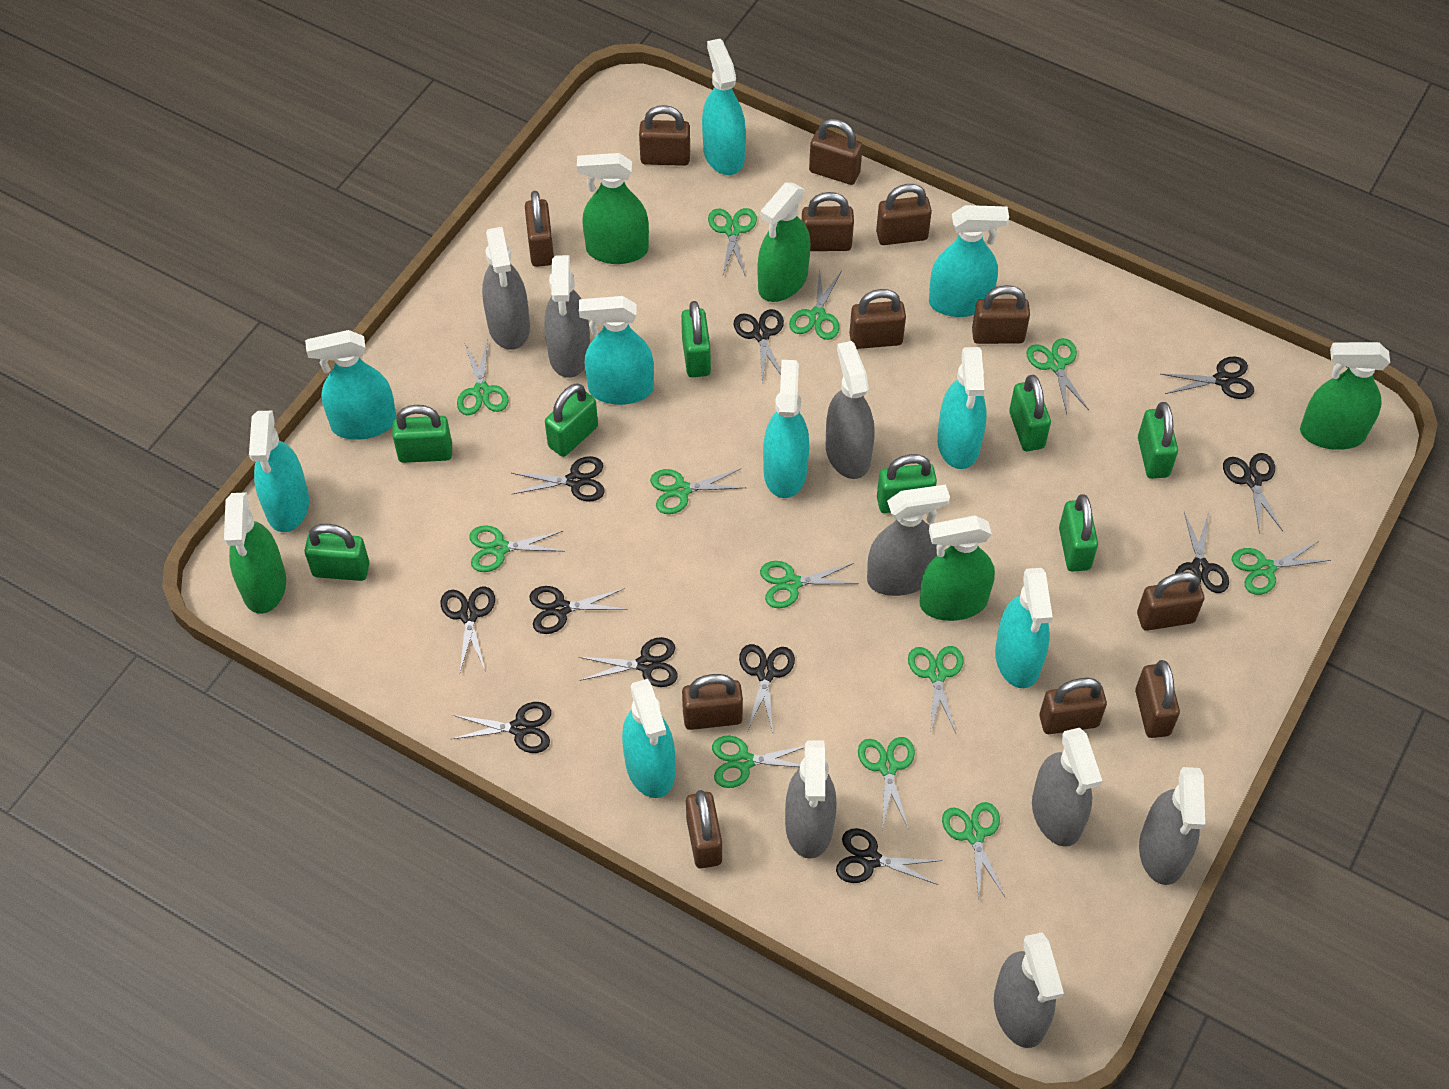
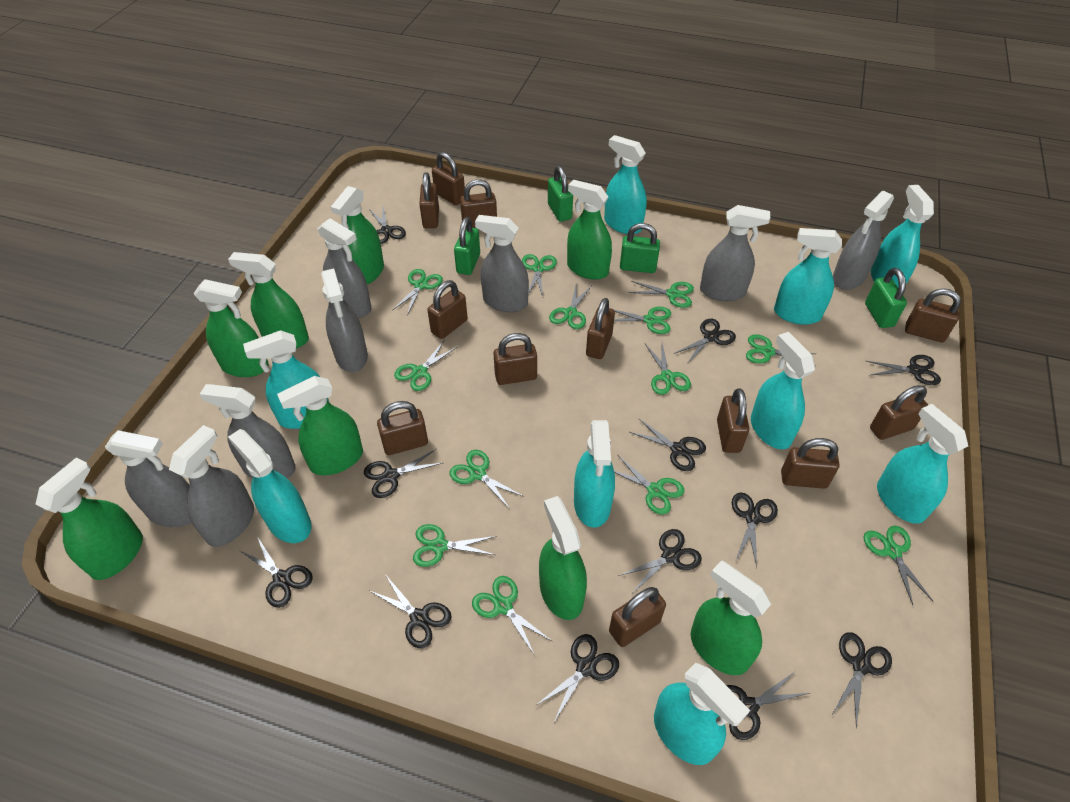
black scissors: [440,586,495,672] [452,702,551,753] [512,456,604,502] [530,586,628,634] [578,637,678,687] [733,309,784,382] [739,644,795,733] [836,828,943,885] [1161,356,1254,399] [1175,512,1229,593] [1223,453,1283,534] = 11 -> [239,537,313,608] [364,449,442,498] [369,207,406,244] [370,574,452,648] [535,634,619,724] [619,529,702,592] [630,419,706,471] [674,319,736,364] [726,671,809,740] [732,493,778,567] [833,632,892,728] [866,355,941,385] = 12
green padlock: [304,524,369,581] [392,405,452,463] [545,383,598,457] [681,301,711,377] [877,454,937,513] [1009,375,1051,451] [1059,494,1098,572] [1138,402,1178,479] = 8 -> [454,217,480,275] [548,166,573,222] [620,223,660,273] [865,268,907,328] = 4
green scissors: [457,339,509,415] [469,525,565,572] [650,469,746,514] [708,208,757,275] [712,736,805,788] [760,561,859,608] [789,267,842,340] [858,737,915,830] [908,646,964,734] [942,802,1005,899] [1027,338,1089,414] [1232,541,1331,595] = 12 -> [393,269,443,316] [394,341,457,391] [413,524,497,567] [449,450,524,509] [472,576,553,656] [522,254,557,296] [549,282,591,329] [614,307,671,334] [614,455,684,515] [628,281,694,308] [645,343,691,395] [746,334,816,364] [863,526,933,605] = 13
green spray bottle: [224,492,286,614] [577,153,649,264] [758,182,811,302] [920,515,995,621] [1300,342,1390,450] = 5 -> [36,458,143,580] [194,279,269,377] [228,252,309,348] [277,376,363,475] [331,186,384,284] [539,496,587,620] [567,180,612,280] [691,560,771,675] = 8

